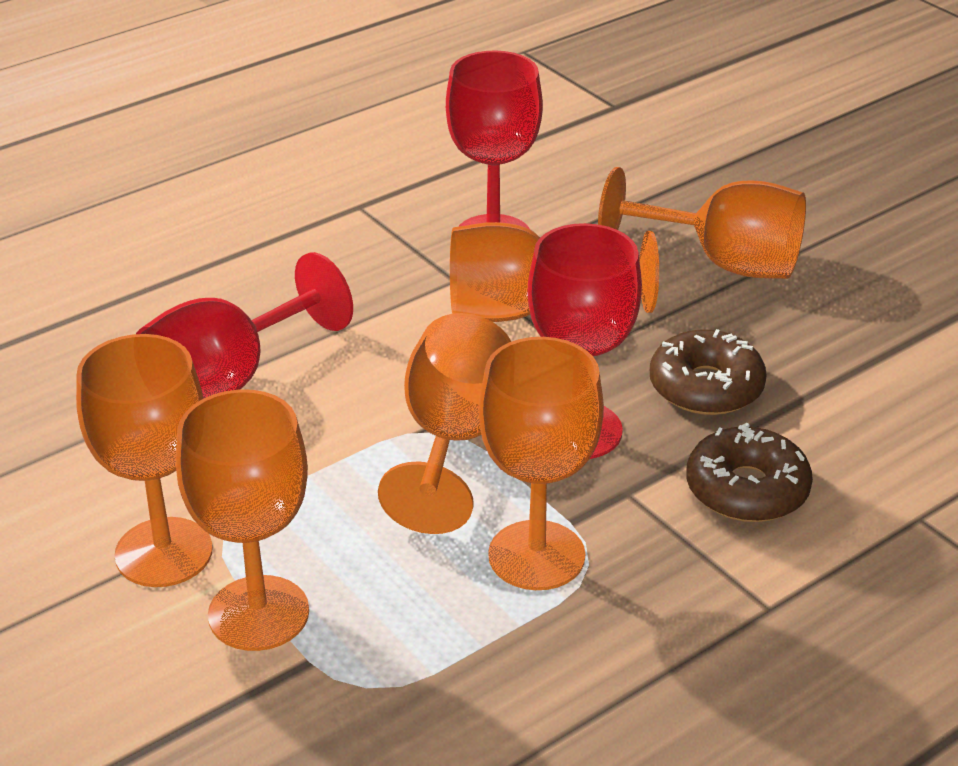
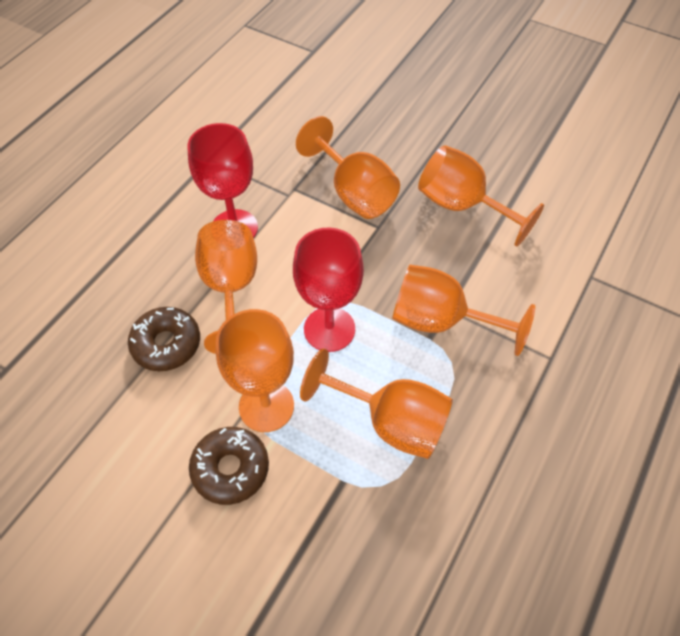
red goblet: [136,252,353,399] [446,51,543,230] [527,223,642,459] = 3 -> [187,123,258,238] [293,228,364,352] = 2

